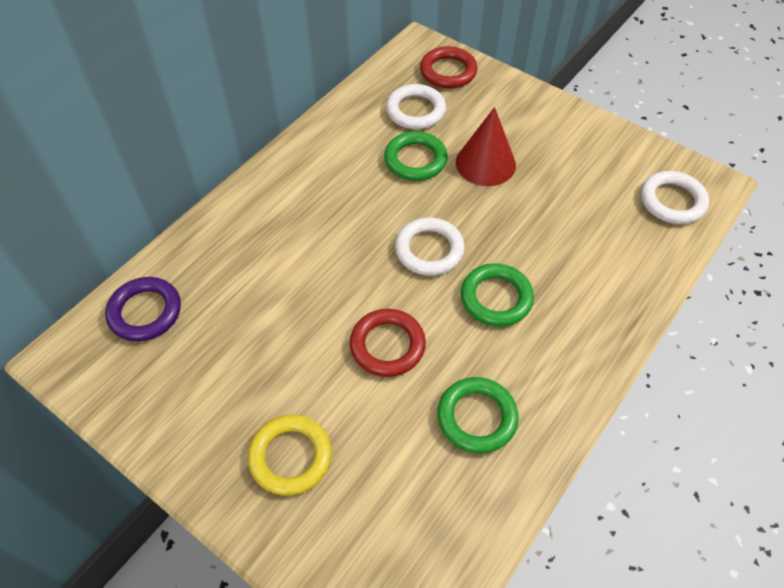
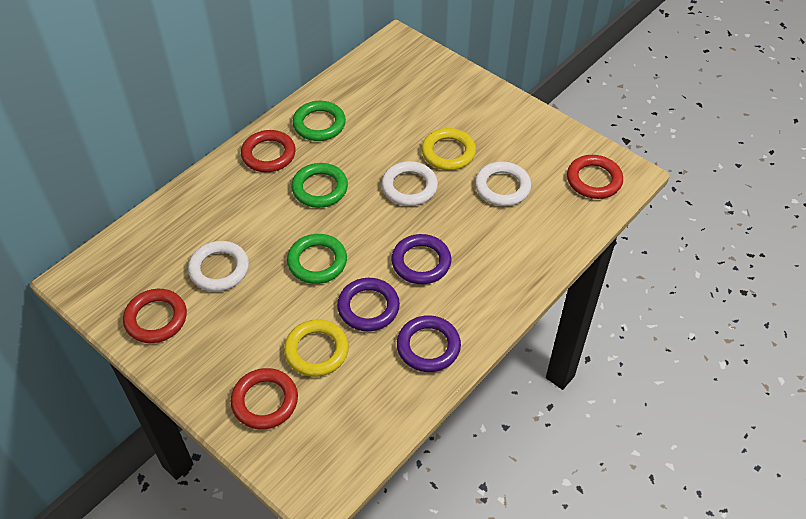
purple ring: [105,277,181,342] = 1 -> [337,278,400,331] [391,234,451,284] [397,315,461,372] = 3
red cone: [456,107,516,186] = 1 -> none = 0
red ring: [350,309,426,377] [420,46,478,89] = 2 -> [123,289,187,343] [231,368,298,429] [241,130,296,172] [567,155,623,199] = 4
yellow ring: [248,415,332,496] = 1 -> [284,320,349,377] [422,128,476,170] = 2

